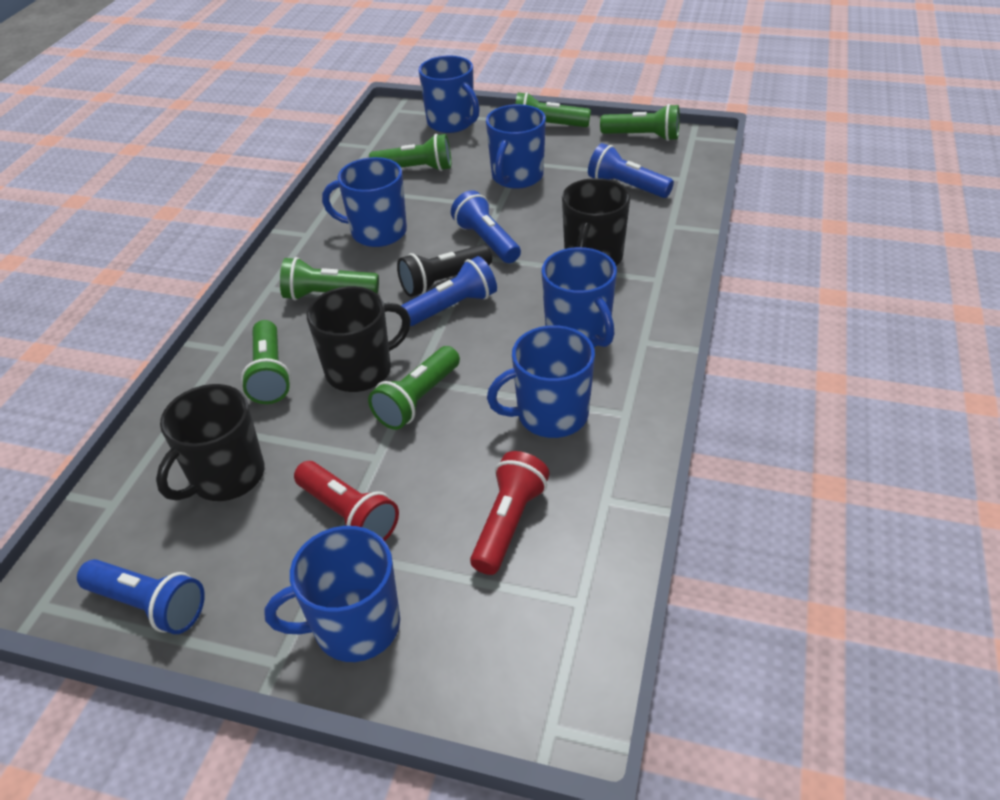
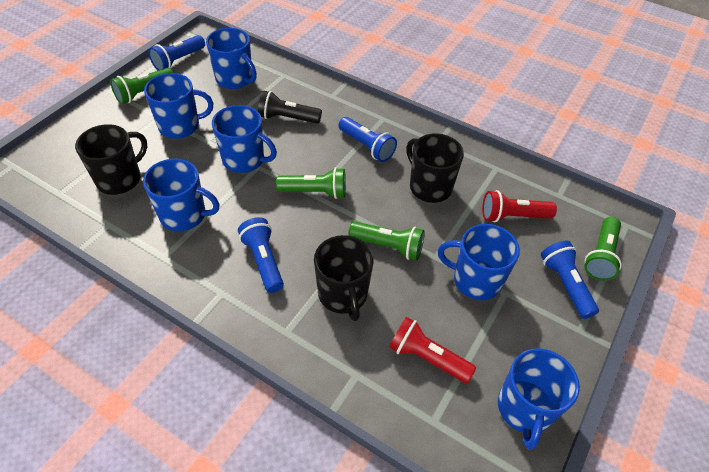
green flashlight: [241,320,291,404] [280,257,379,300] [368,346,460,430] [369,134,451,171] [515,92,591,127] [600,104,680,141] = 6 -> [110,68,173,104] [276,167,346,199] [349,221,425,260] [585,217,622,281] = 4

